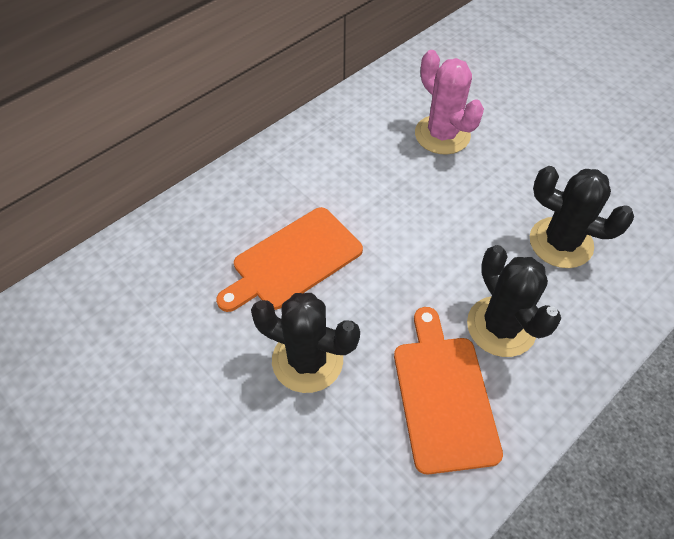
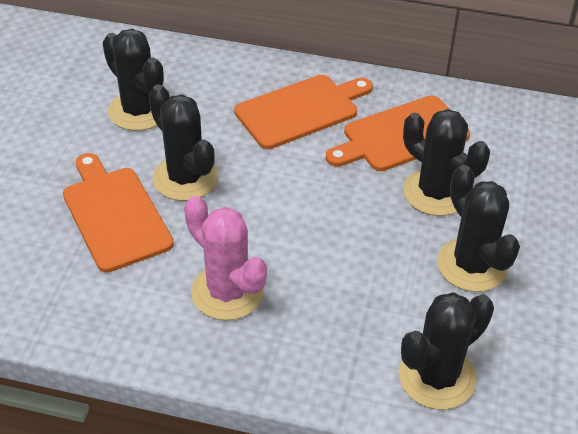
black cactus: [251,293,360,393] [467,245,561,357] [530,166,634,268] = 3 -> [103,29,164,131] [148,85,218,201] [399,292,494,409] [403,109,490,216] [437,165,520,292] = 5
orange cutting board: [216,207,363,312] [394,307,503,475] = 2 -> [63,153,174,273] [234,75,373,149] [326,95,470,171] = 3

